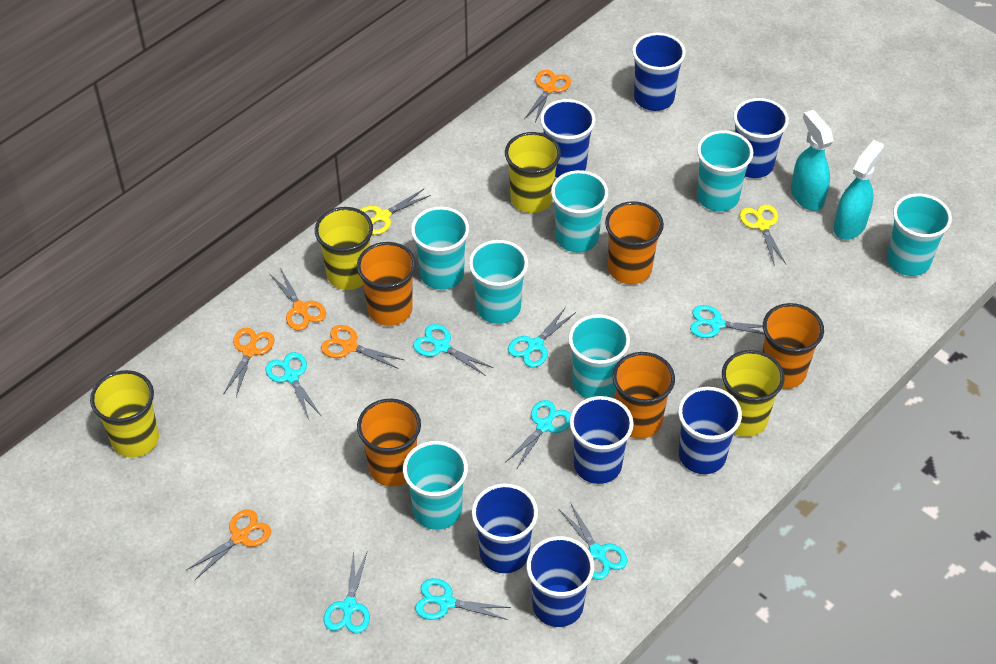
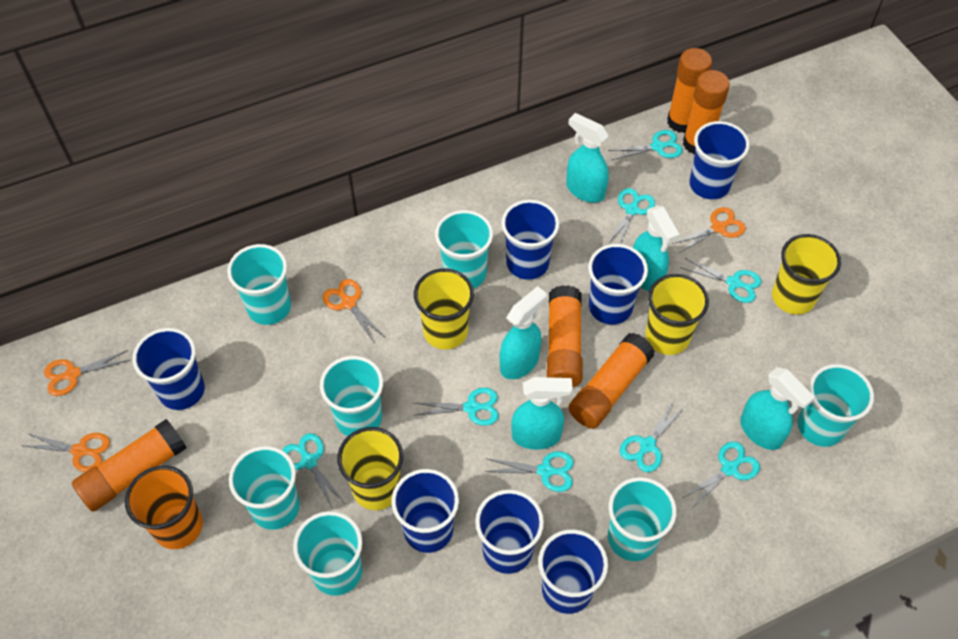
orange cup: [357,242,416,326] [357,399,421,487] [605,201,664,284] [612,352,675,439] [763,303,824,389] = 5 -> [125,466,203,549] = 1
orange glue stick: none = 0 -> [72,419,186,512] [547,285,583,387] [569,333,655,429] [667,48,712,133] [683,70,730,155] = 5
orange scissors: [186,509,271,580] [223,328,274,397] [269,268,326,331] [321,325,404,369] [524,70,571,122] = 5 -> [23,433,110,472] [44,350,130,396] [323,279,385,344] [672,207,746,253] = 4
turquoise spray bottle: [791,110,834,211] [834,140,884,240] = 2 -> [500,286,546,379] [511,377,573,450] [566,113,609,203] [633,206,680,291] [740,367,815,450] = 5
yellow scissors: [360,189,431,235] [740,204,786,266] = 2 -> none = 0

